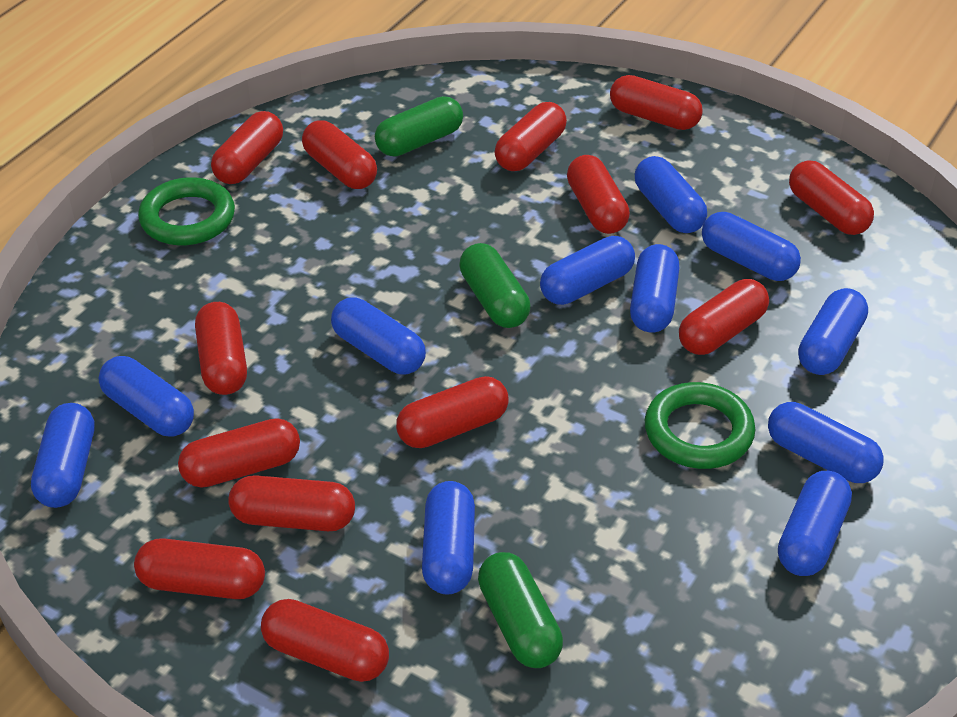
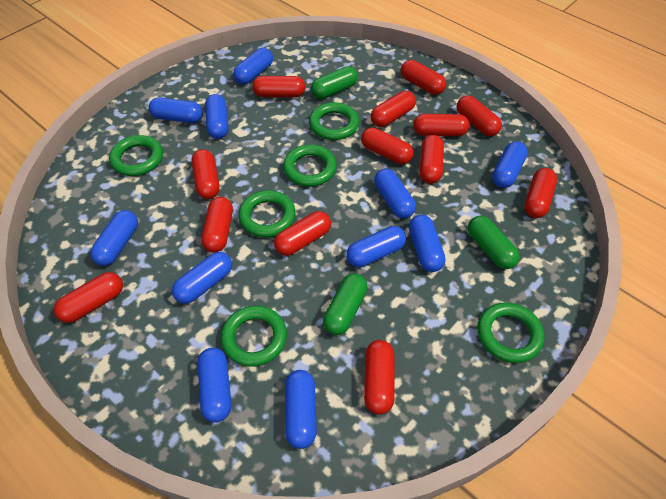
green ring: [138,177,235,245] [645,382,755,469] = 2 -> [109,135,163,176] [221,305,287,367] [238,190,296,237] [283,145,337,187] [309,102,359,140] [477,302,544,363] = 6

